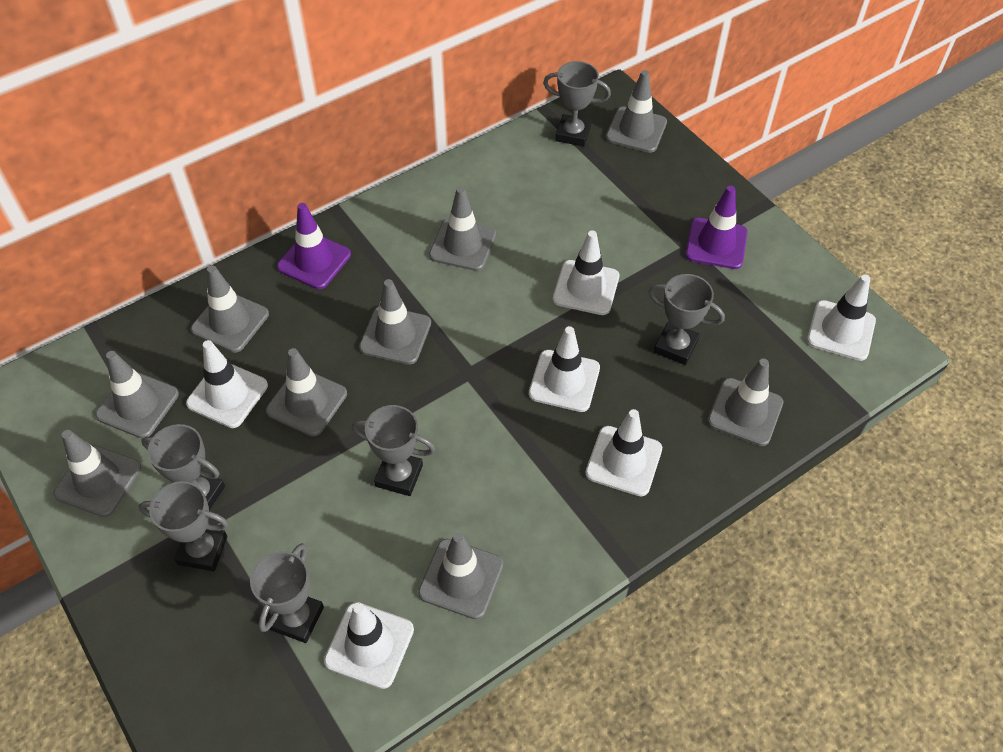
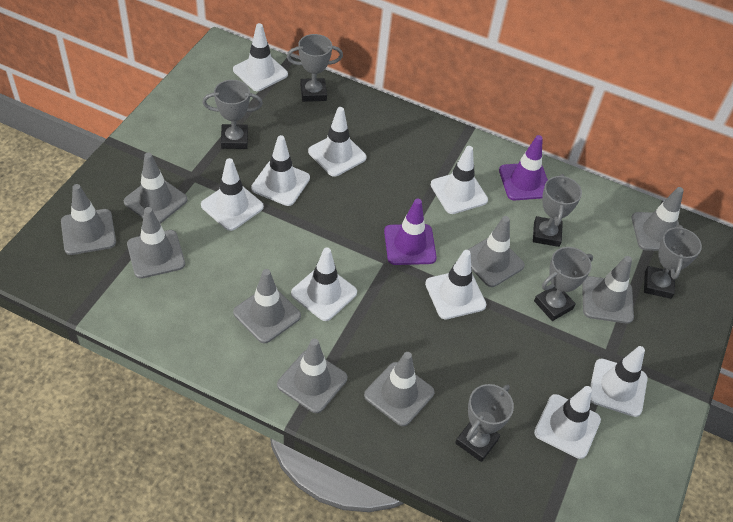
white traffic cone: [186,340,268,428] [324,602,414,689] [529,326,600,412] [553,230,619,315] [585,409,662,496] [807,275,876,361] = 6 -> [201,158,264,231] [233,23,288,91] [251,135,310,206] [291,248,357,321] [308,107,367,177] [425,250,487,319] [431,146,488,214] [534,386,601,459] [590,346,648,417] = 9

